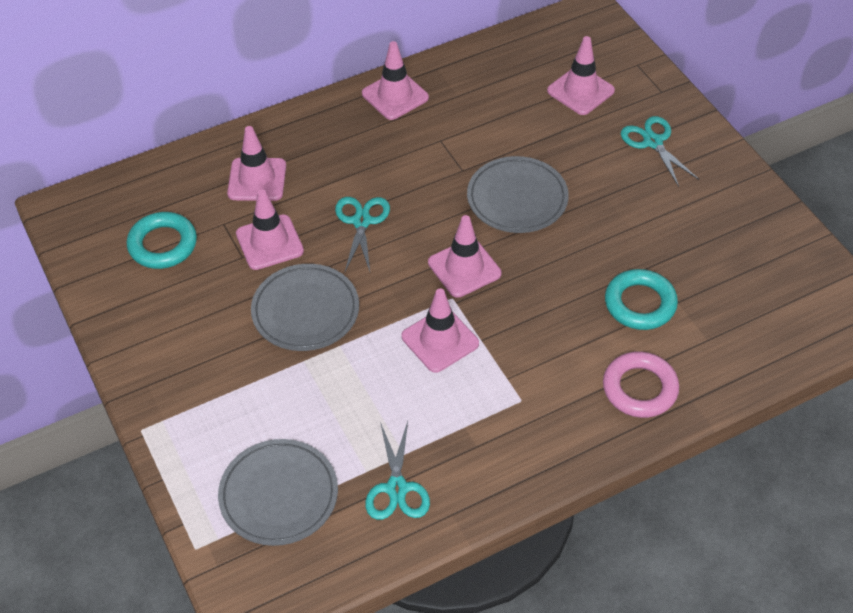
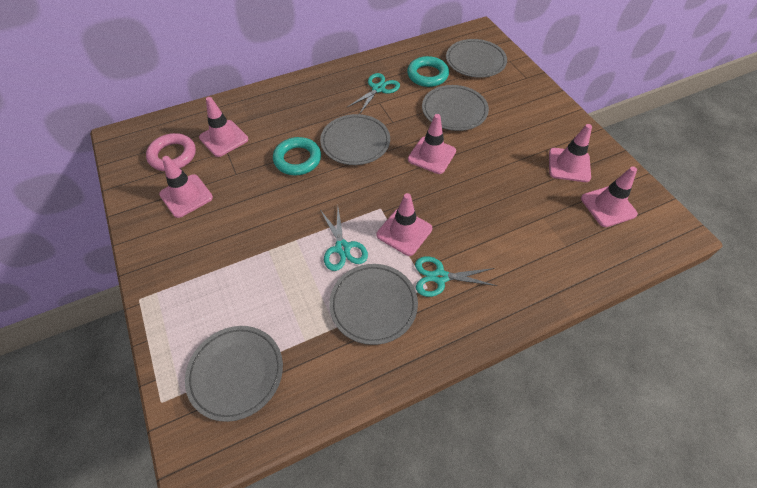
grey plate: [218,439,338,546] [251,264,359,351] [467,156,569,233] = 3 -> [185,326,283,422] [320,114,390,165] [329,264,418,345] [422,85,489,131] [446,39,507,78] = 5

